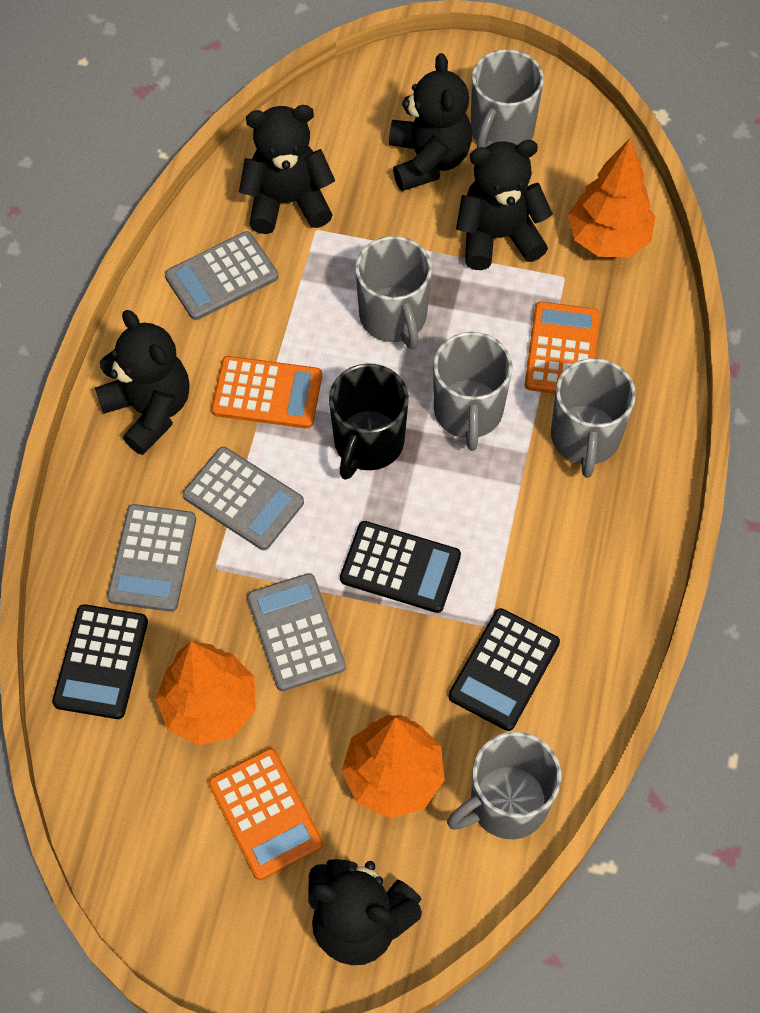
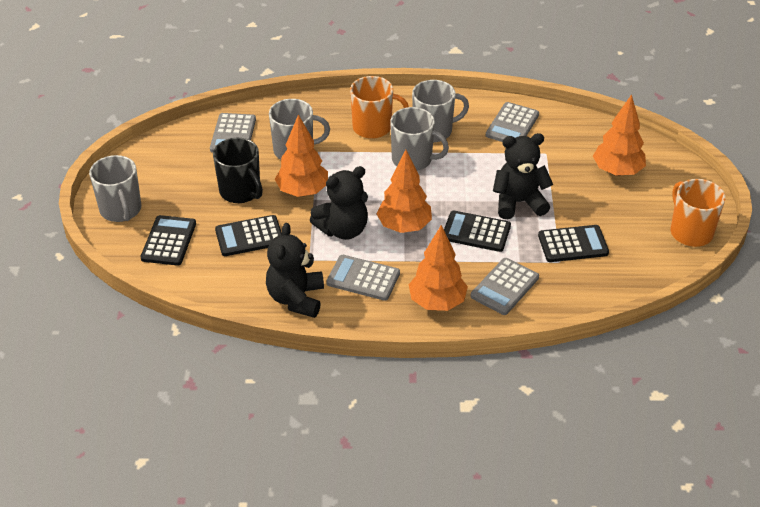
black calculator: [52,604,148,719] [340,521,461,613] [449,608,560,731] = 3 -> [141,215,196,266] [215,215,282,256] [444,210,511,252] [538,225,609,262] = 4
black teddy bear: [95,310,190,455] [239,105,335,234] [308,859,422,965] [389,53,472,191] [456,140,553,270] = 5 -> [266,223,324,318] [310,166,368,240] [493,133,553,219] = 3
grey mug: [356,236,432,349] [433,332,512,451] [447,732,561,839] [471,49,544,148] [551,358,636,478] = 5 -> [89,155,141,222] [269,99,330,160] [390,107,449,171] [412,80,469,142] = 4
orange calculator: [208,748,323,880] [211,356,322,429] [525,302,600,394] = 3 -> none = 0
orange mug: none = 0 -> [350,76,409,139] [671,179,725,247] = 2
orange tree: [155,641,256,745] [342,715,445,818] [568,138,655,257] = 3 -> [275,114,328,197] [377,150,432,233] [409,225,468,311] [593,94,646,176] = 4

